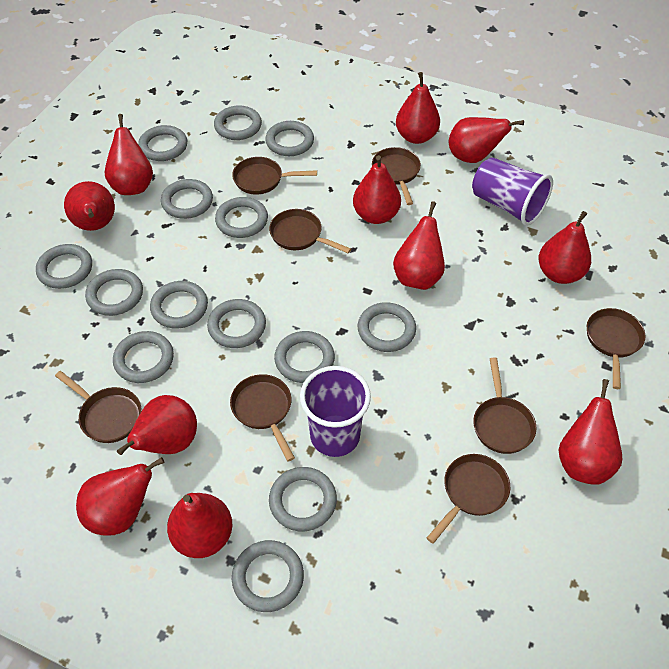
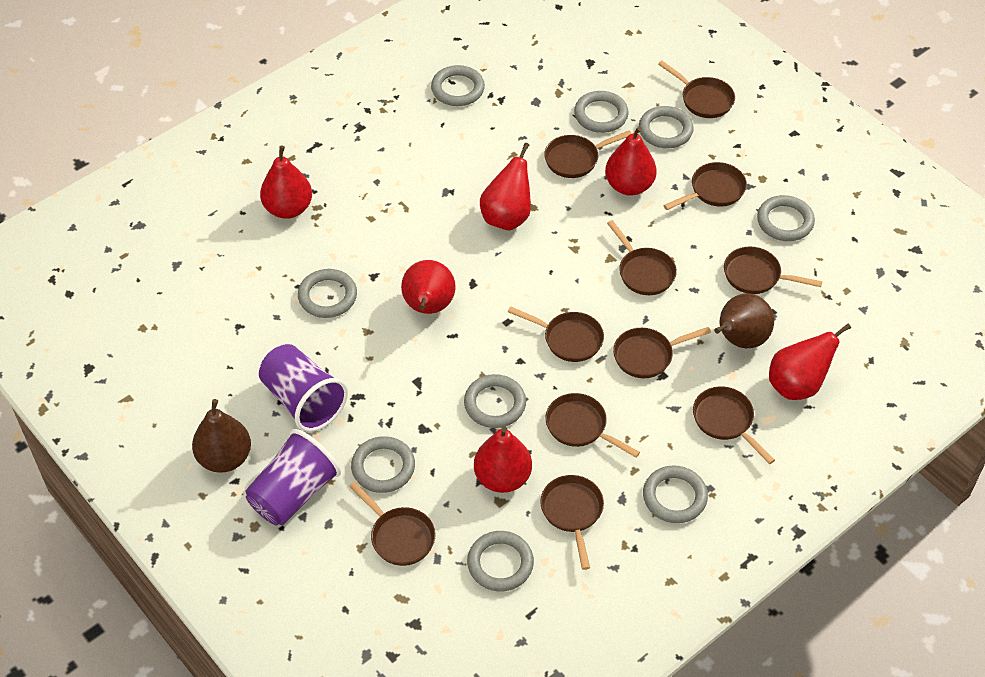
brown pan: [55,371,141,443] [230,374,295,461] [232,157,317,195] [269,209,351,253] [372,147,421,205] [427,454,510,544] [473,358,537,454] [587,308,646,389] = 8 -> [349,482,436,566] [508,306,604,362] [540,475,604,570] [544,131,632,178] [545,393,640,458] [607,220,677,295] [613,327,711,378] [658,60,735,118] [663,162,747,210] [693,387,775,464] [724,247,822,294] = 11
brown pear: none = 0 -> [192,399,251,473] [714,293,774,348] = 2
grey ring: [36,244,92,289] [85,269,143,316] [113,331,174,383] [138,125,187,161] [150,281,208,328] [161,179,213,219] [207,299,266,348] [214,105,262,140] [215,197,268,238] [232,540,304,612] [265,121,314,156] [269,467,337,532] [274,331,335,383] [358,302,416,352] = 14 -> [298,269,357,318] [351,436,415,493] [431,65,485,106] [464,374,526,428] [467,531,534,592] [574,91,629,133] [639,106,694,148] [643,465,708,523] [757,195,815,241] = 9
red pear: [64,181,115,231] [76,457,164,536] [104,114,153,195] [117,395,197,455] [167,493,233,558] [353,155,401,224] [393,201,445,290] [396,72,440,144] [449,117,524,163] [539,211,591,284] [559,379,622,485] = 11 -> [260,145,312,219] [401,260,456,314] [474,426,532,493] [480,143,531,230] [605,126,657,196] [769,324,851,400] = 6

